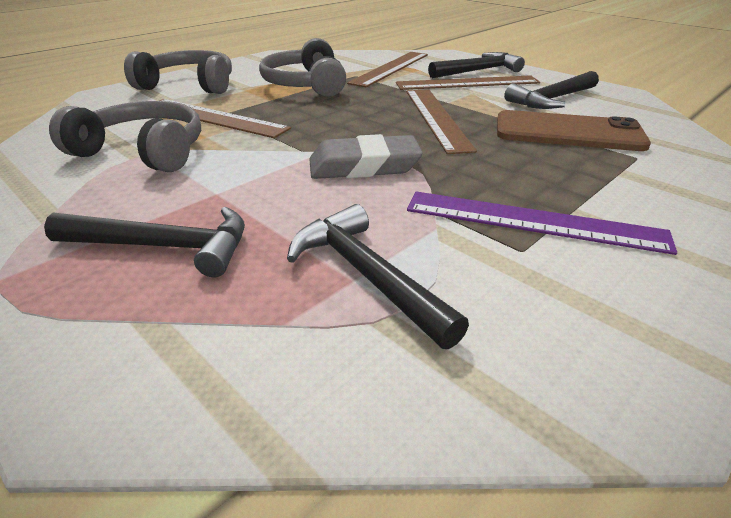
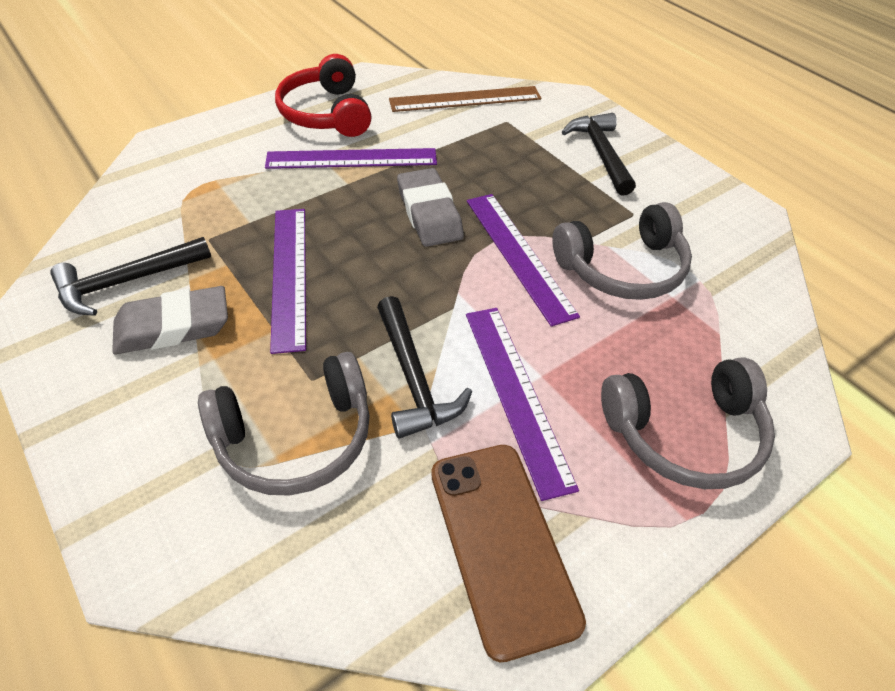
black hammer: [44,207,245,277] [287,204,469,349] [428,52,525,78] [504,71,599,109] = 4 -> [50,237,211,316] [377,296,472,439] [562,113,636,196] = 3
brown ruler: [159,99,291,138] [347,52,428,87] [396,75,540,90] [406,89,477,154] = 4 -> [389,86,541,112] = 1
grey eraser: [309,134,423,179] = 1 -> [112,286,228,354] [397,168,464,247] = 2
purple ruler: [407,191,677,255] = 1 -> [265,148,437,169] [270,209,306,354] [466,308,579,501] [467,194,580,327] = 4
red headphones: none = 0 -> [275,54,372,137] = 1

